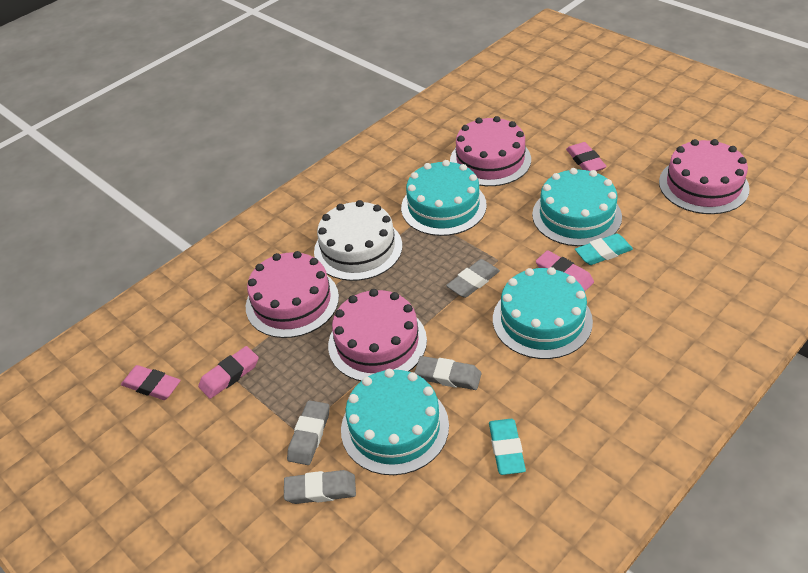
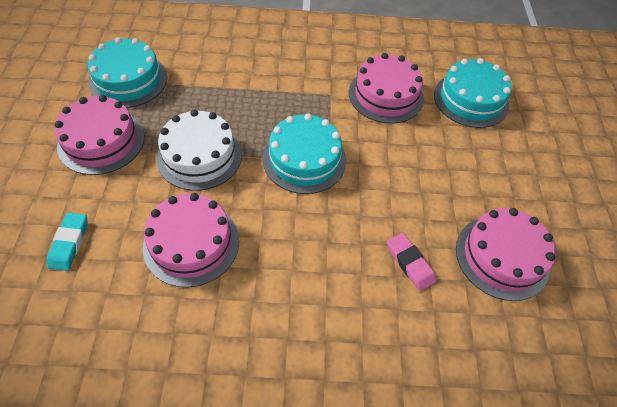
grey eraser: [284,470,356,504] [287,400,330,465] [415,356,481,390] [446,259,500,298] = 4 -> none = 0
pink eraser: [121,365,181,400] [198,346,259,399] [536,250,594,291] [566,142,607,171] = 4 -> [387,233,436,291] = 1
turquoise cake: [341,369,449,475] [401,160,487,236] [493,267,593,359] [532,168,622,246] = 4 -> [88,37,167,108] [263,113,346,194] [434,58,512,128] = 3
turquoise eraser: [489,419,526,475] [575,233,633,265] = 2 -> [47,213,88,271] = 1

